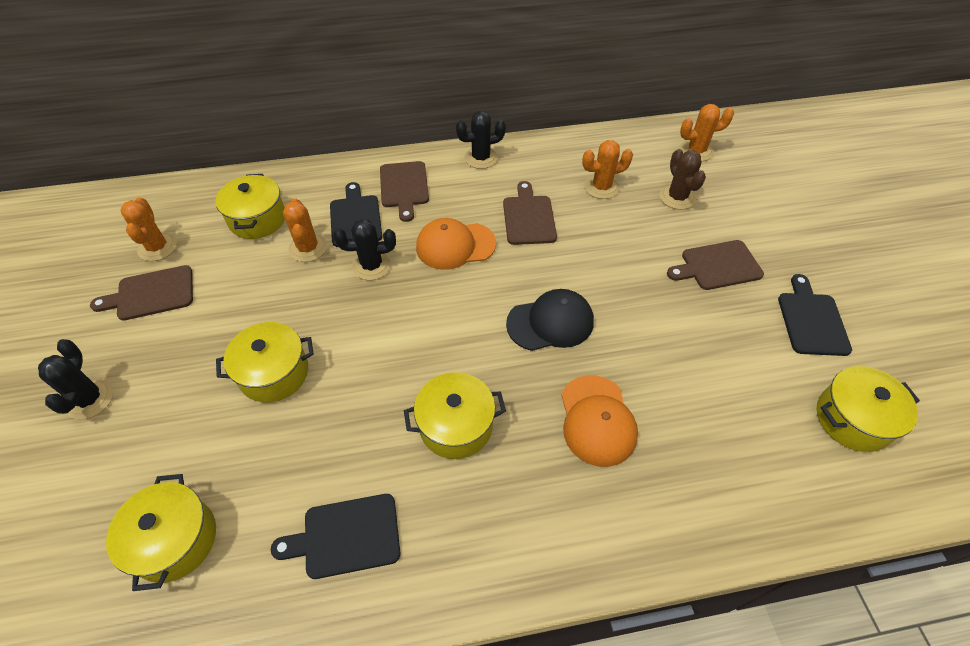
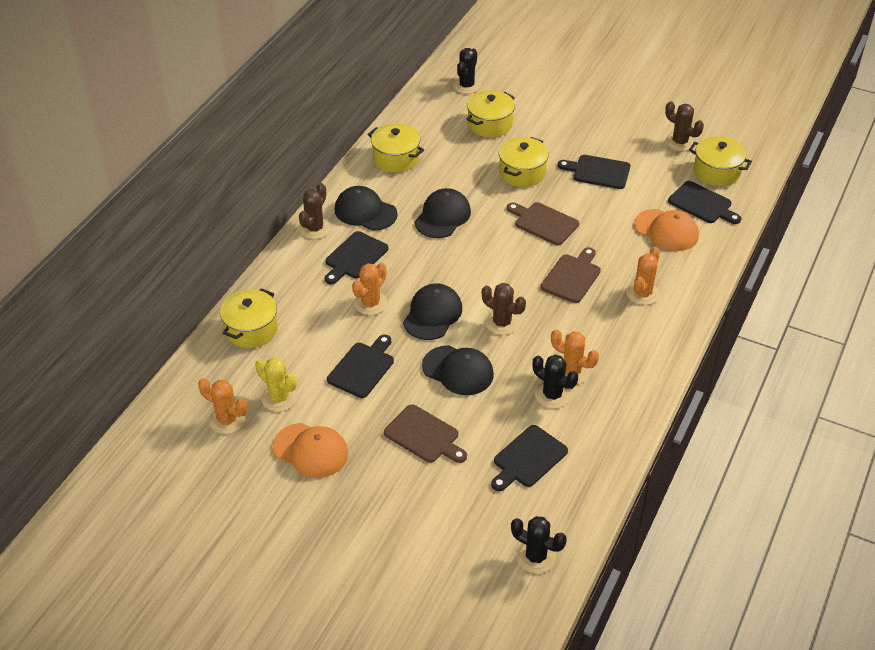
black cap: [506,289,594,351] = 1 -> [335,186,398,231] [403,283,462,340] [415,188,471,238] [422,345,494,395] = 4
black cutting board: [271,494,400,579] [330,182,382,247] [778,274,852,356] = 3 -> [325,231,389,284] [327,335,394,398] [491,425,568,491] [558,155,630,189] [668,181,741,224] = 5
brown cactus: [660,149,706,210] = 1 -> [299,183,331,239] [482,283,526,335] [665,101,704,151] = 3
brown cutting board: [90,265,193,321] [380,161,429,222] [503,181,557,245] [667,240,764,290] = 4 -> [384,404,467,463] [507,202,579,245] [541,247,601,303] = 3
yellow cactus: none = 0 -> [255,357,297,412] = 1

